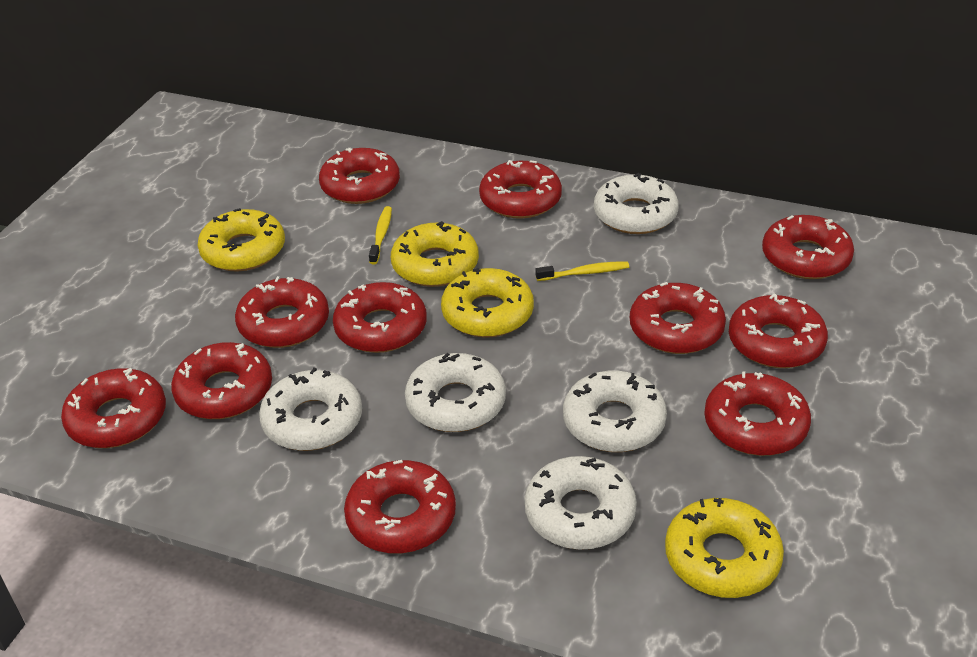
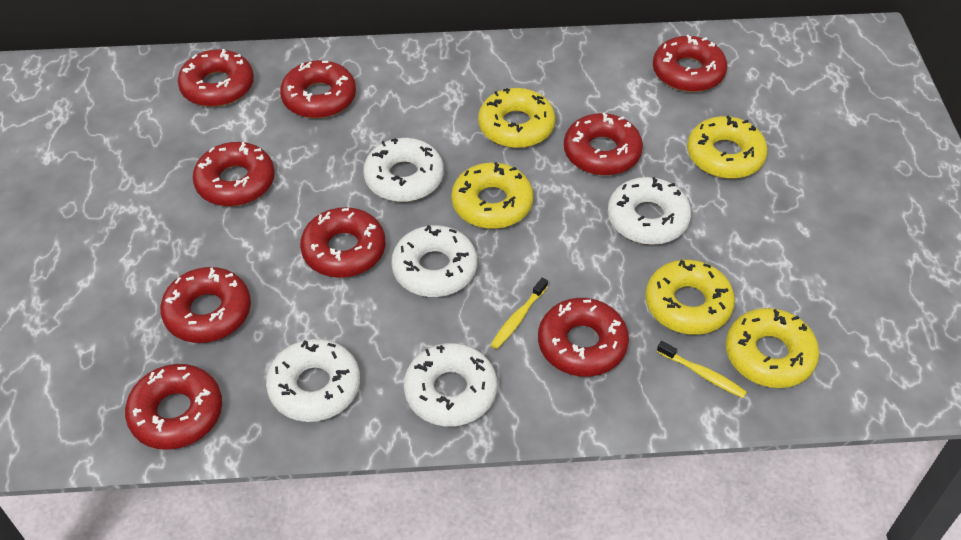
red donut: [61,368,166,448] [171,342,272,419] [235,276,329,348] [319,148,400,204] [333,282,427,353] [344,460,456,553] [479,160,562,219] [630,282,726,354] [704,371,811,456] [729,293,828,368] [762,215,854,279] = 11 -> [125,364,222,450] [160,267,251,343] [178,49,254,107] [193,142,275,206] [280,60,356,119] [300,207,385,278] [538,298,629,377] [564,112,643,175] [653,35,727,92] = 9
yellow donut: [198,208,285,272] [391,221,479,287] [441,268,534,338] [665,498,784,598] = 4 -> [451,162,533,229] [478,88,555,148] [645,260,735,335] [687,115,768,179] [726,308,819,388] = 5

